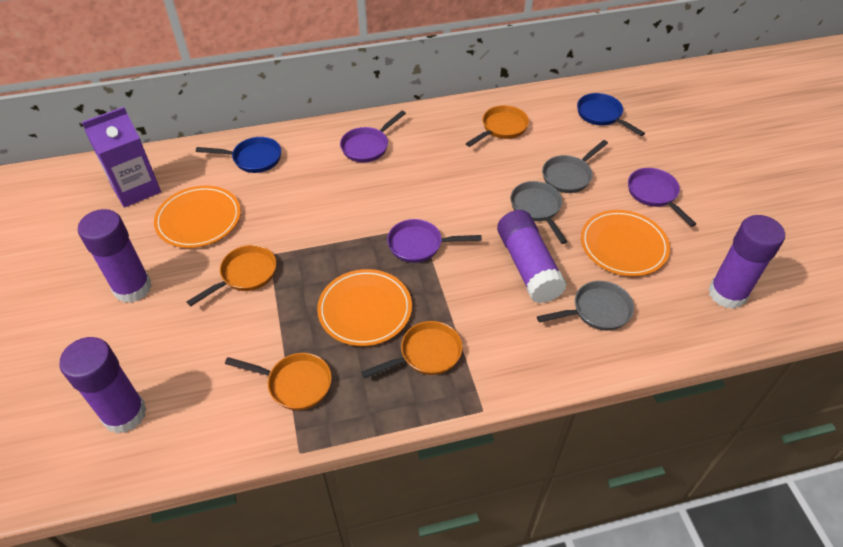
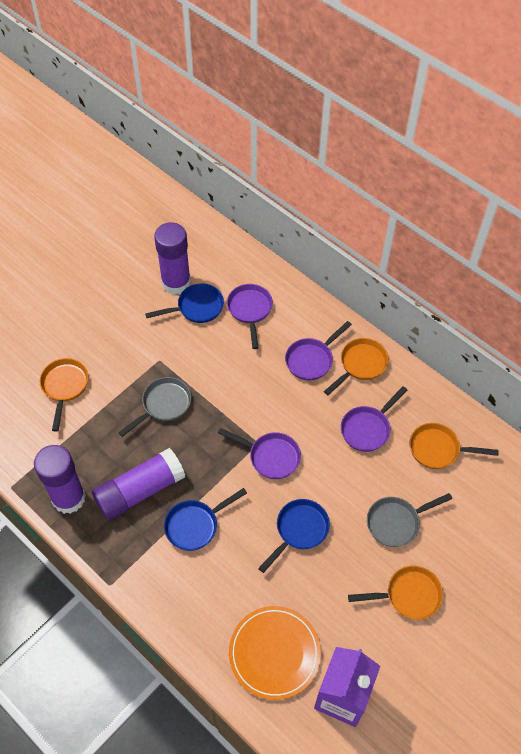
blue pan: [196,137,281,173] [577,93,645,136] = 2 -> [145,283,224,323] [164,488,247,551] [258,499,330,573] = 3
grey pan: [510,181,568,244] [537,281,634,331] [542,140,608,193] = 3 -> [118,377,191,437] [367,493,452,547] = 2
orange plate: [154,186,241,248] [317,269,412,346] [581,210,670,276] = 3 -> [229,606,321,700] = 1
purple glue stick: [59,337,147,433] [78,209,152,303] [497,210,567,303] [708,215,785,309] = 4 -> [34,445,86,514] [92,448,185,520] [154,222,191,295] = 3
purple pan: [340,110,406,163] [387,219,482,263] [628,168,696,227] = 3 -> [218,428,301,479] [227,284,273,349] [285,321,352,380] [341,386,407,452] = 4

